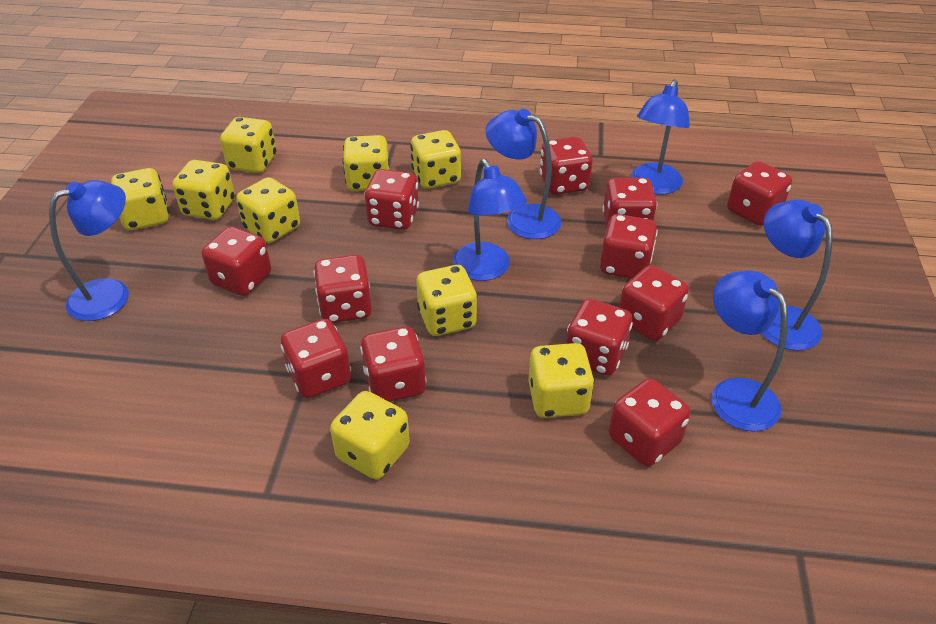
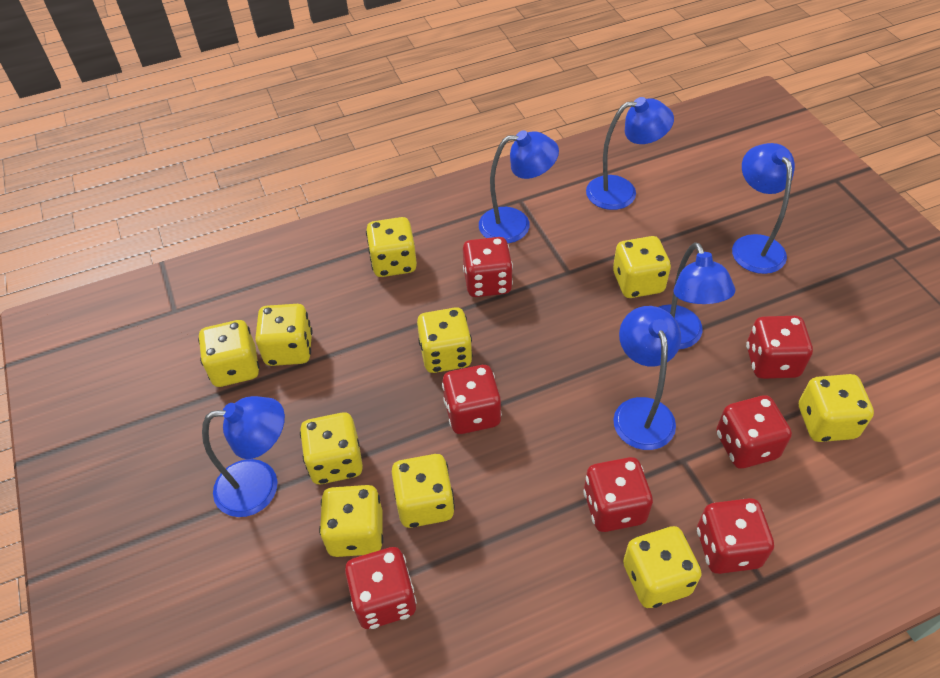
red dice: [202,226,271,296] [281,319,351,398] [314,255,372,323] [360,326,427,402] [364,169,419,230] [540,137,593,195] [566,299,633,376] [600,214,658,279] [602,178,657,229] [609,378,691,467] [619,265,689,341] [727,161,792,226] = 12 -> [345,547,417,629] [442,365,502,434] [463,237,513,297] [583,457,653,532] [697,498,774,574] [716,395,792,469] [746,316,813,379] = 7
yellow dice: [111,168,169,230] [173,160,235,220] [220,117,276,173] [236,177,300,243] [330,391,410,479] [343,135,389,191] [410,130,461,189] [416,265,477,336] [528,343,595,418] = 9 -> [198,320,260,387] [255,304,313,366] [300,412,363,484] [319,485,383,557] [366,217,417,277] [392,454,455,528] [417,307,473,373] [613,236,671,298] [623,526,702,608] [799,374,874,442] = 10

